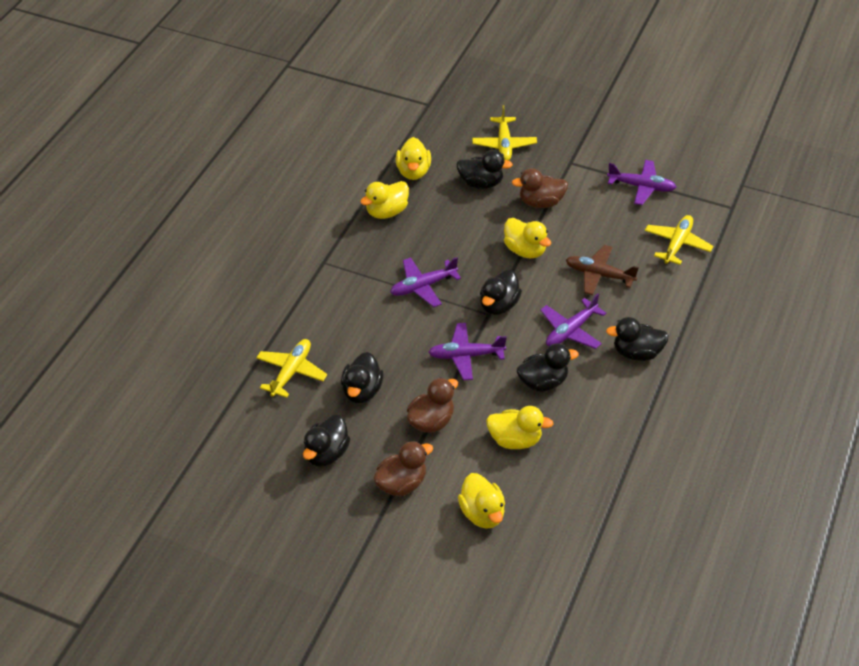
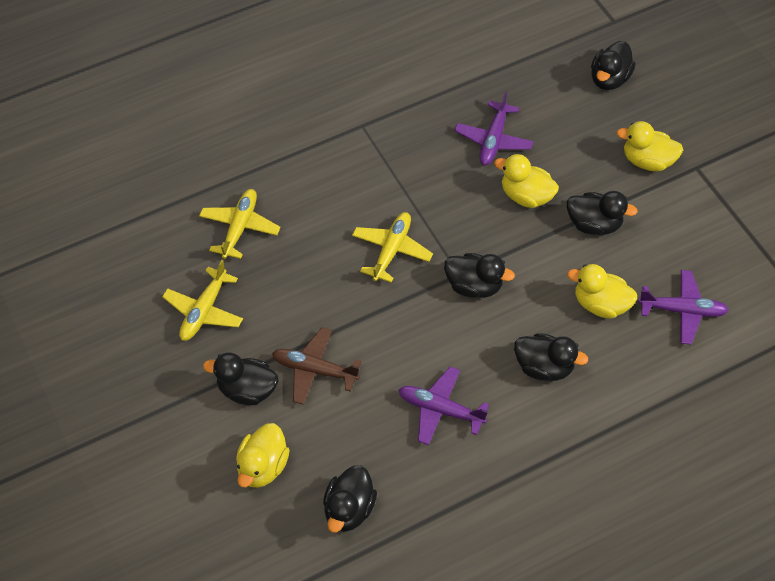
brown duck: [373,441,433,496] [407,378,458,433] [512,168,568,208] = 3 -> none = 0
purple plane: [390,257,461,307] [428,323,507,380] [540,293,606,349] [607,160,676,205] = 4 -> [399,367,489,445] [454,91,533,165] [638,270,729,344] = 3
yellow duck: [360,181,409,219] [396,137,431,180] [458,473,505,529] [486,406,554,449] [504,218,551,258] = 5 -> [236,423,290,488] [494,154,559,208] [567,264,637,319] [616,121,683,171] = 4

